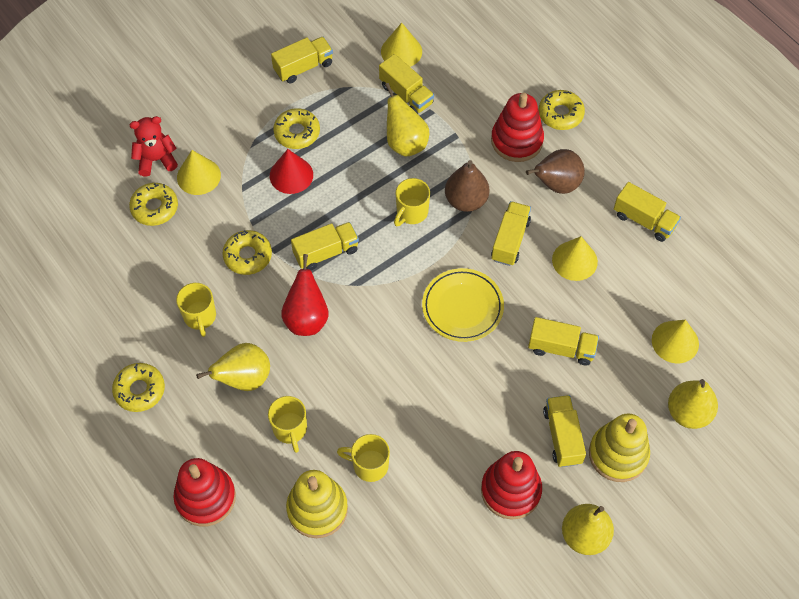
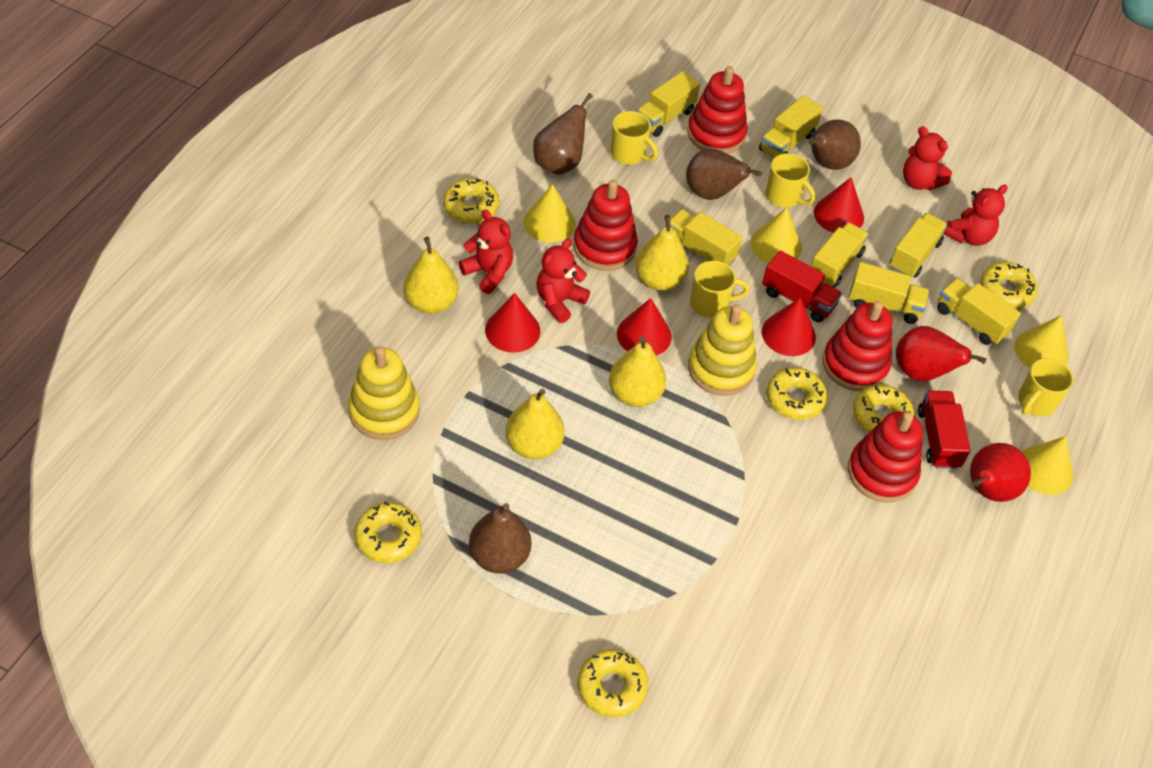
brown pear: [445,160,489,212] [526,149,585,194] = 2 -> [469,503,532,573] [533,93,593,175] [686,148,762,200] [808,119,861,170] = 4
red cone: [270,149,313,194] = 1 -> [485,293,540,353] [617,298,672,356] [762,298,816,356] [814,177,864,233] = 4
red pear: [281,254,329,336] = 1 -> [896,326,986,381] [970,443,1031,502] = 2
red stacking toy: [173,458,236,527] [481,451,542,520] [491,92,544,162] = 3 -> [573,180,638,271] [687,66,748,154] [822,301,892,391] [848,411,923,503] = 4
red teddy bear: [129,116,178,176] = 1 -> [459,209,513,294] [537,238,590,323] [903,126,952,191] [943,185,1007,246] = 4
red truck: none = 0 -> [762,250,842,322] [918,391,971,469] = 2
yellow donut: [112,363,165,412] [129,183,178,226] [223,230,272,275] [273,108,320,149] [539,90,585,130] = 5 -> [354,501,422,563] [443,178,499,223] [578,649,648,717] [766,367,827,420] [853,385,915,432] [980,262,1038,309] = 6
yellow plate: [422,268,504,342] = 1 -> none = 0

